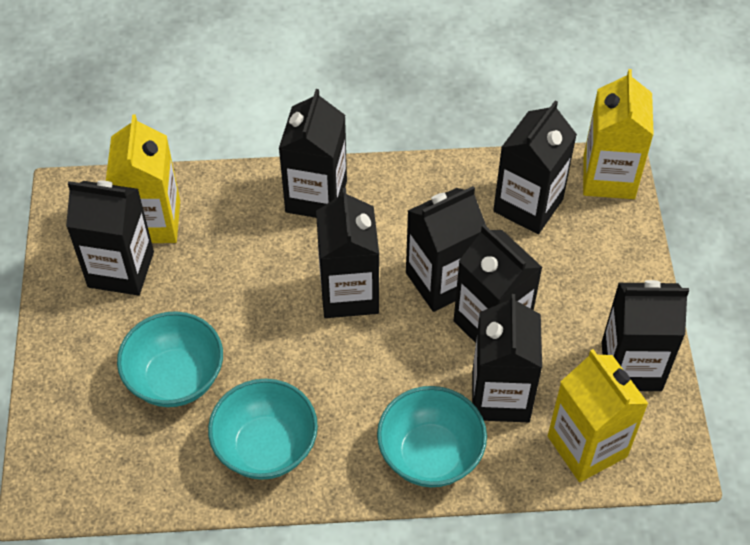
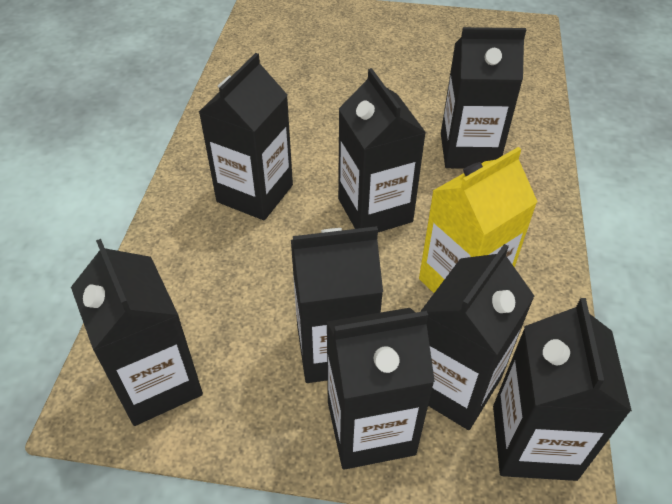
turquoise bowl: [117,311,223,407] [208,379,318,480] [377,386,487,487] = 3 -> none = 0
yellow carton: [106,114,180,243] [548,349,649,482] [583,69,654,199] = 3 -> [419,147,537,293] = 1

